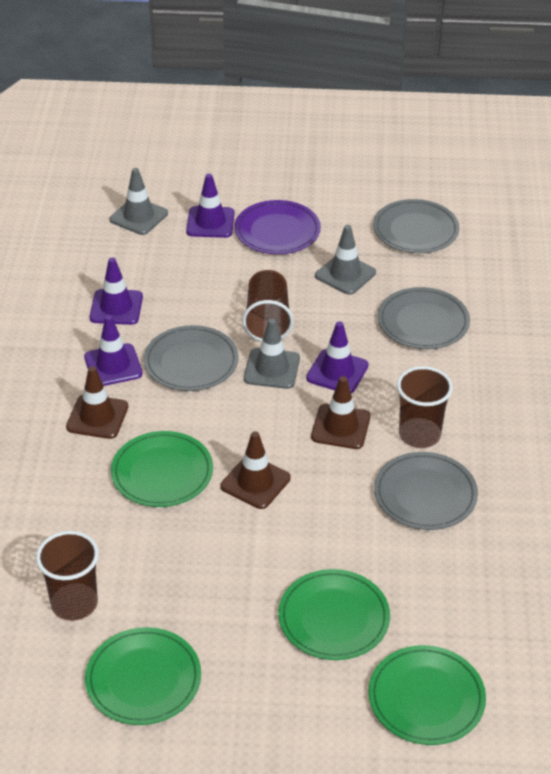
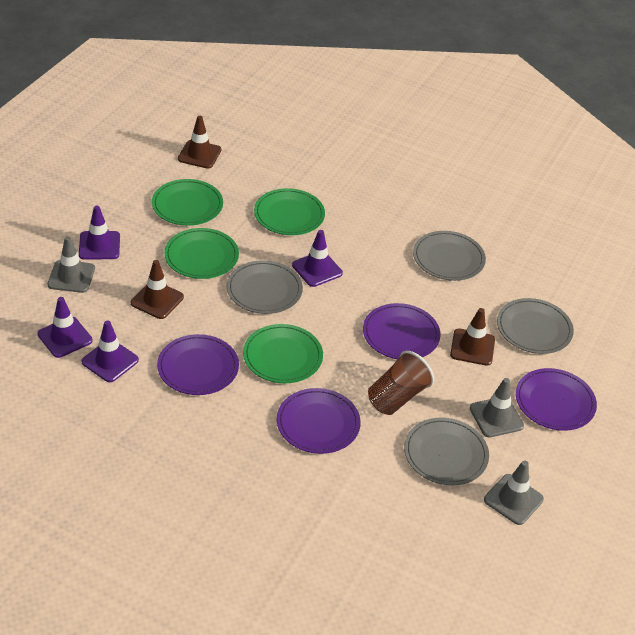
brown cup: [36,531,99,621] [242,270,294,342] [397,366,453,448] = 3 -> [368,351,434,415] = 1
purple plate: [235,200,321,254] = 1 -> [157,334,239,395] [277,388,361,454] [363,303,441,359] [516,368,597,431] = 4

